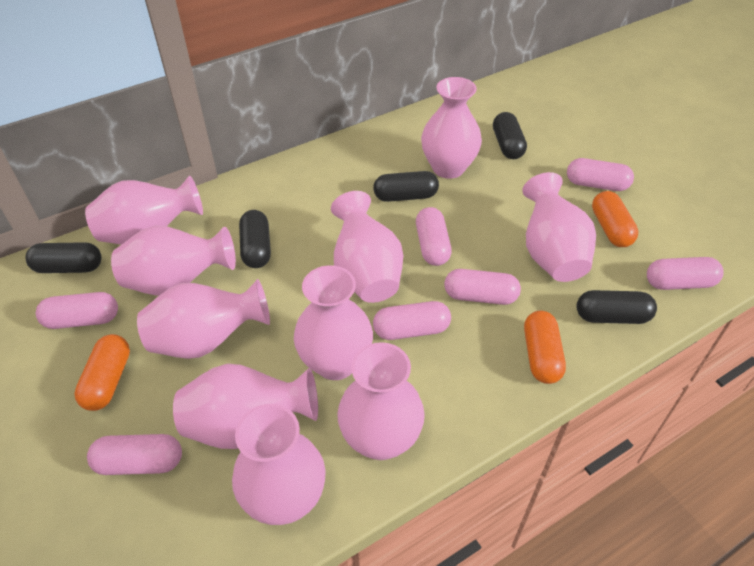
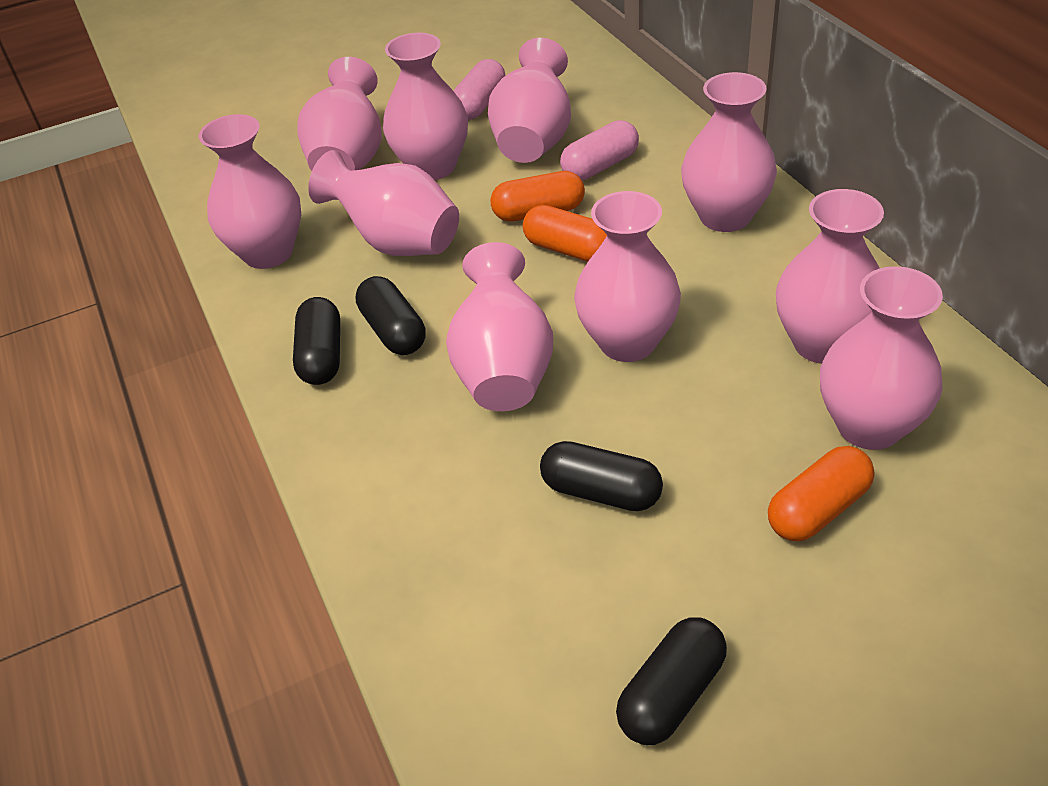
black capsule: [26,242,102,273] [239,210,271,268] [373,171,439,202] [493,112,527,159] [577,290,657,324] = 5 -> [293,297,340,385] [356,276,426,355] [540,441,663,511] [616,617,727,745] = 4
pink capsule: [36,292,118,329] [87,434,182,475] [373,301,451,340] [416,207,452,266] [444,269,521,305] [567,158,634,191] [647,257,724,290] = 7 -> [454,59,506,120] [560,120,639,181] = 2

